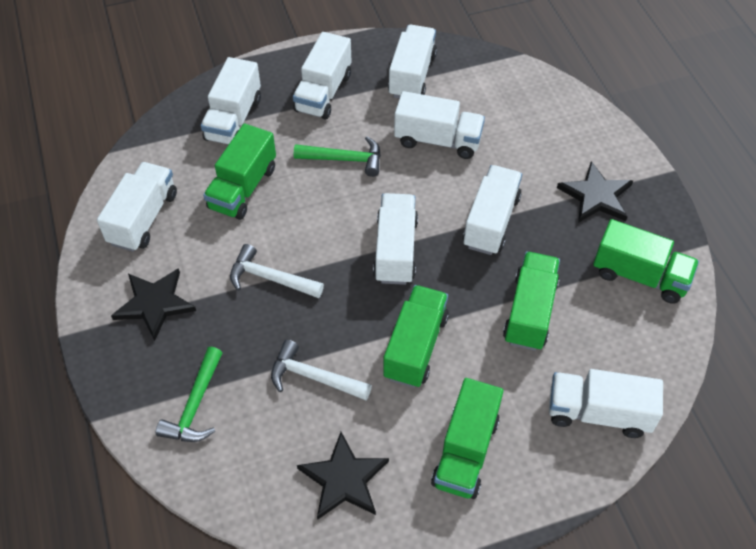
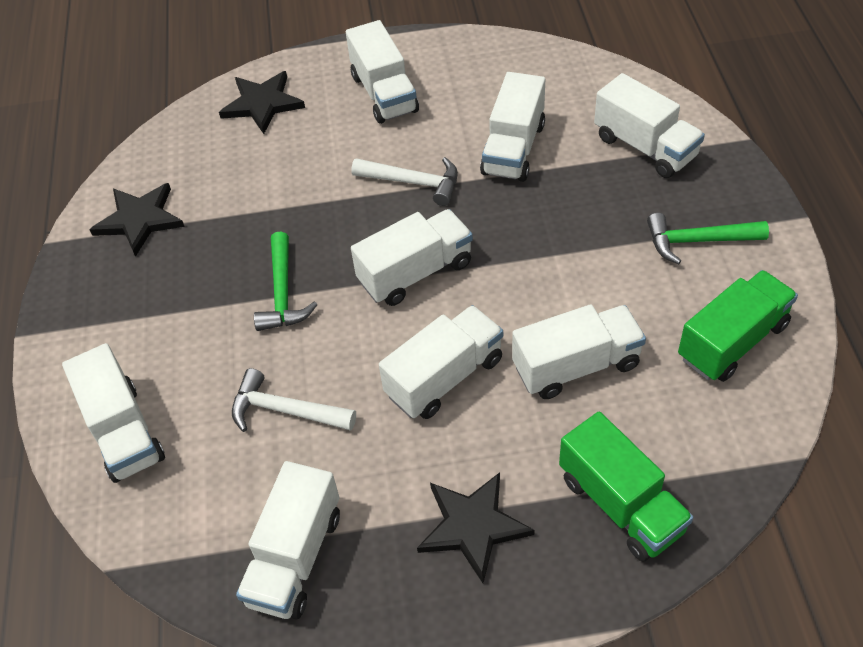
green truck: [203,123,276,220] [383,285,449,388] [431,378,504,499] [503,251,560,351] [593,219,699,304] = 5 -> [559,411,693,562] [678,270,798,382] = 2

